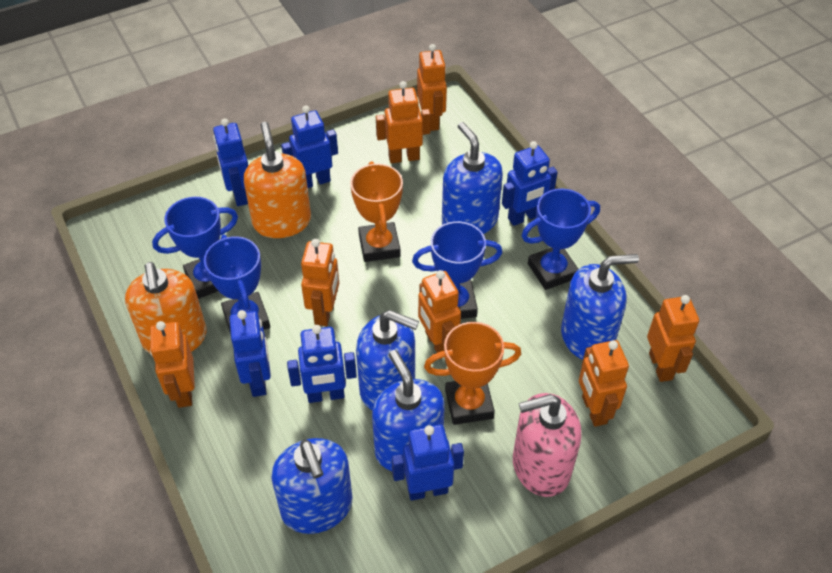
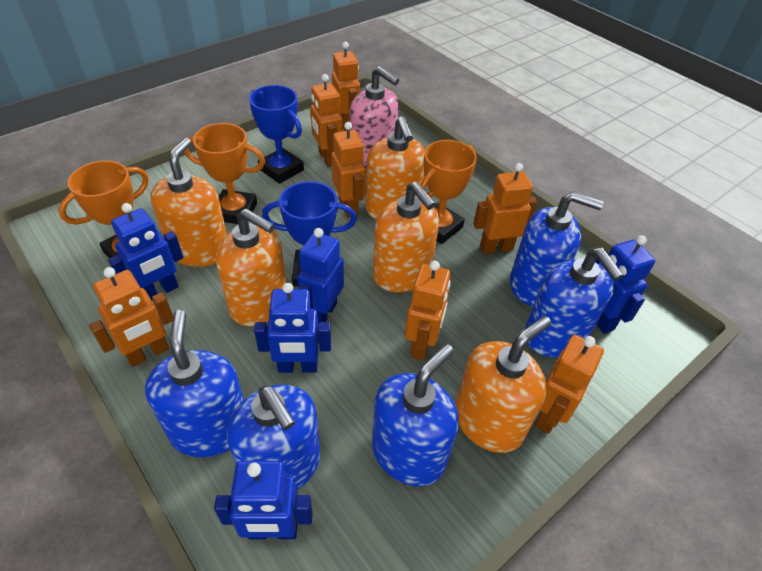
blue robot: [213,118,248,206] [229,310,271,397] [281,105,338,188] [287,325,357,403] [392,424,464,501] [502,141,558,226] = 6 -> [108,203,183,300] [214,461,313,539] [254,282,331,373] [297,228,344,324] [595,235,655,334] = 5
blue trophy: [152,197,238,299] [204,235,270,334] [412,221,502,319] [522,188,600,290] = 4 -> [249,85,304,184] [262,181,357,286] = 2
orange soap dispenser: [125,262,207,353] [244,122,311,238] = 2 -> [151,137,227,267] [216,208,286,326] [366,116,425,220] [373,182,439,293] [455,316,551,453] = 5
orange trophy: [350,161,403,262] [424,322,521,425] = 2 -> [58,160,149,258] [184,123,265,224] [420,140,477,244] = 3

